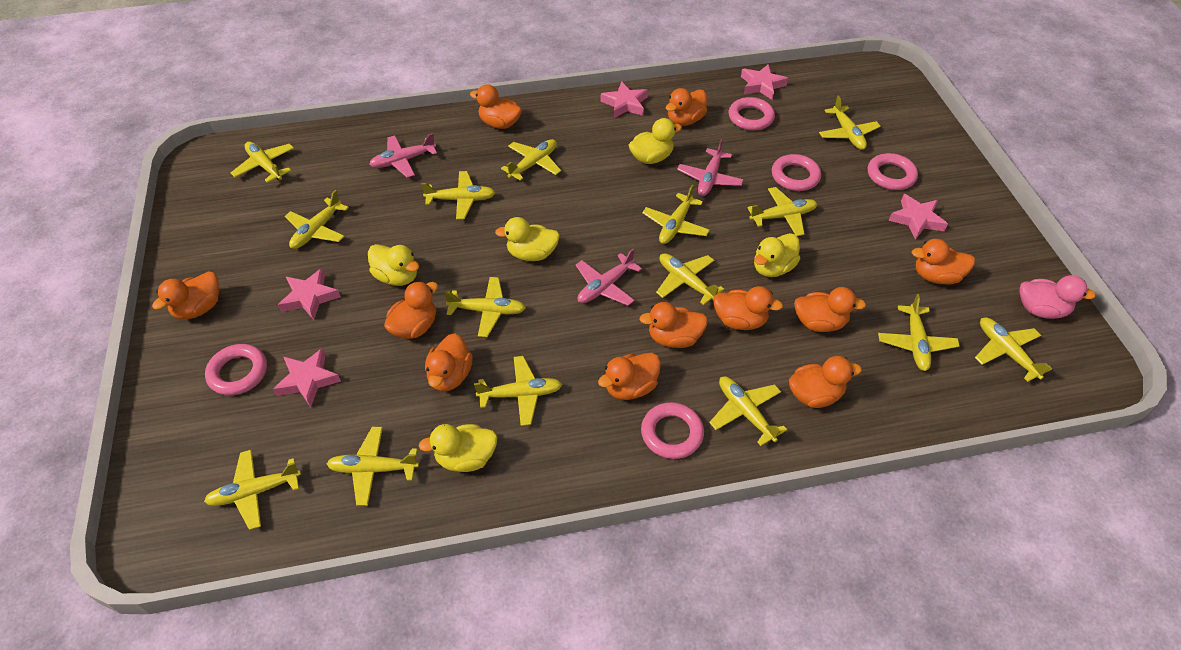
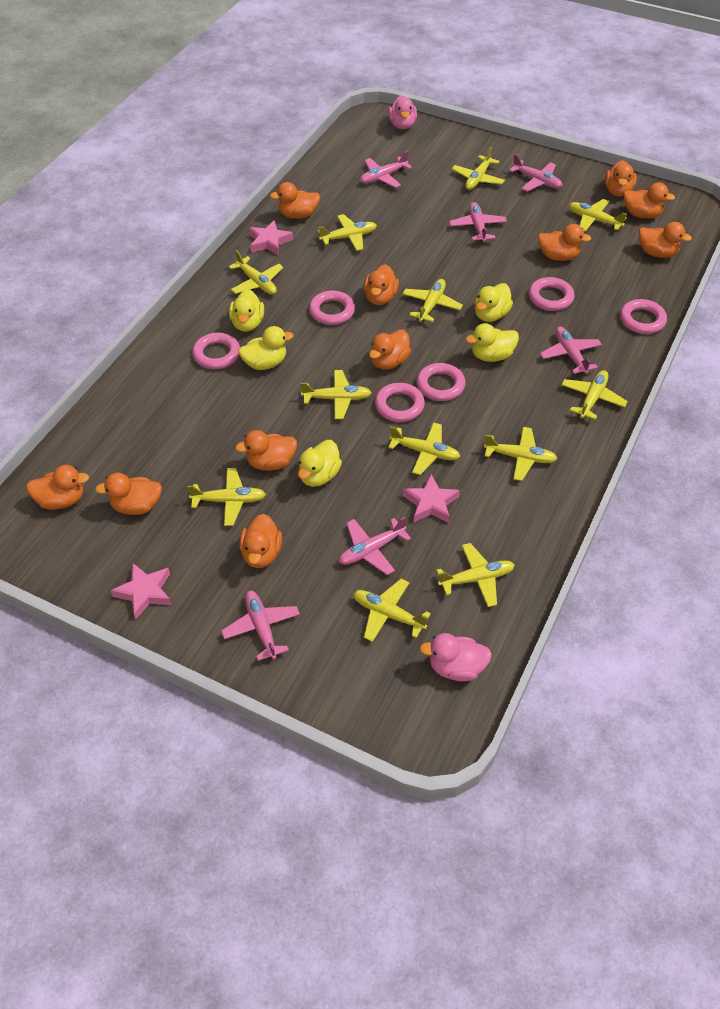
pink duck: [1019,275,1096,319] = 1 -> [388,96,417,129] [419,633,492,681] = 2
pink plane: [369,133,437,178] [576,248,642,306] [677,139,744,196] = 3 -> [221,591,300,661] [339,517,411,575] [360,151,412,188] [449,202,507,242] [509,154,563,191] [540,327,602,374] = 6
pink ring: [205,344,267,395] [641,402,704,459] [729,97,775,131] [772,154,821,191] [868,153,918,190] = 5 -> [192,333,240,369] [309,290,355,325] [375,383,425,422] [416,363,466,401] [529,277,574,311] [620,299,667,334] = 6
pink star: [273,348,341,407] [278,268,341,320] [601,81,648,118] [741,64,788,100] [889,194,948,240] = 5 -> [111,563,171,619] [249,220,293,256] [403,474,460,523] = 3
yellow plane: [204,450,301,530] [231,142,294,183] [285,190,349,249] [326,427,419,506] [421,171,496,219] [444,277,526,337] [474,356,562,426] [501,139,561,181] [642,185,710,244] [656,253,724,305] [709,376,787,446] [747,187,817,236] [819,95,880,150] [878,294,960,371] [975,317,1052,382] = 15 -> [187,468,266,526] [229,250,283,294] [300,370,372,419] [318,214,377,251] [353,579,431,642] [388,422,460,475] [402,279,463,322] [436,543,514,607] [452,147,505,190] [484,427,558,481] [561,370,628,420] [569,199,627,232] = 12

